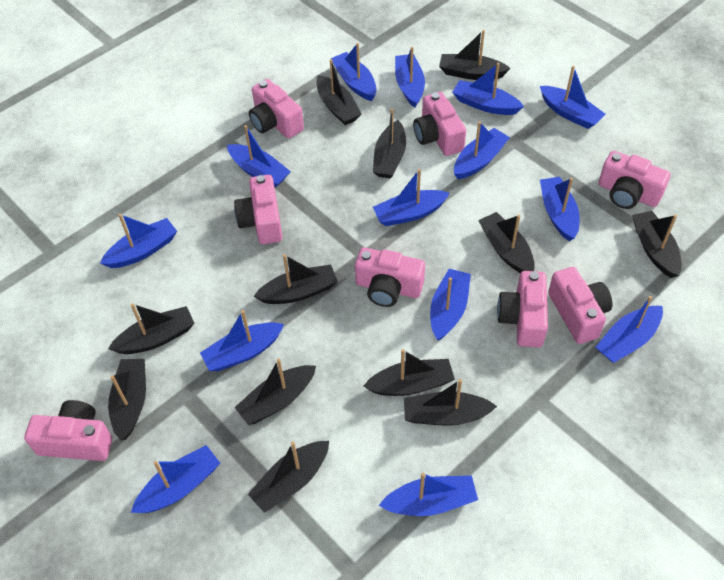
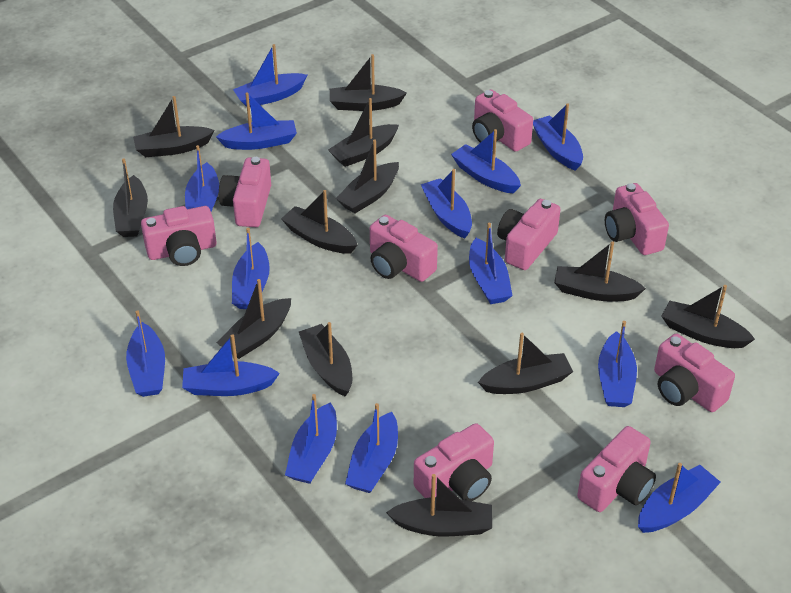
pink camera: [24,400,112,461] [234,175,282,244] [249,79,304,139] [355,247,425,307] [413,92,466,156] [497,271,548,347] [548,267,612,344] [599,151,671,209] = 8 -> [141,206,216,266] [219,157,271,227] [370,215,438,282] [414,423,494,501] [472,89,533,152] [497,199,561,270] [577,426,656,512] [605,183,669,255] [654,334,735,412] = 9

